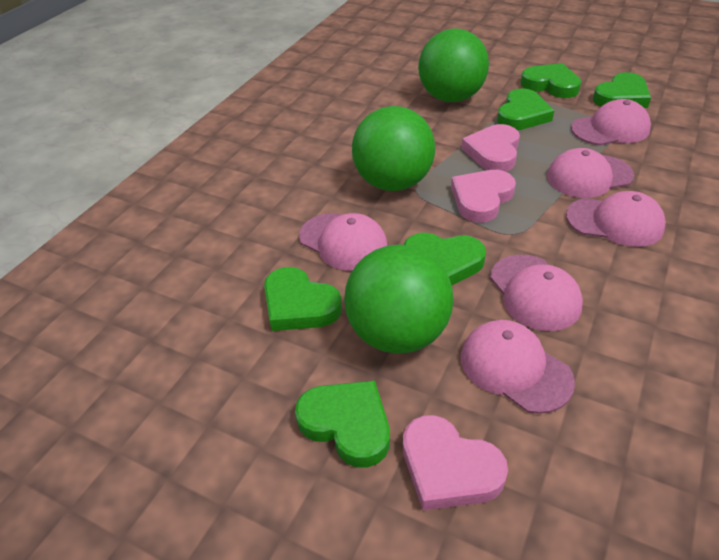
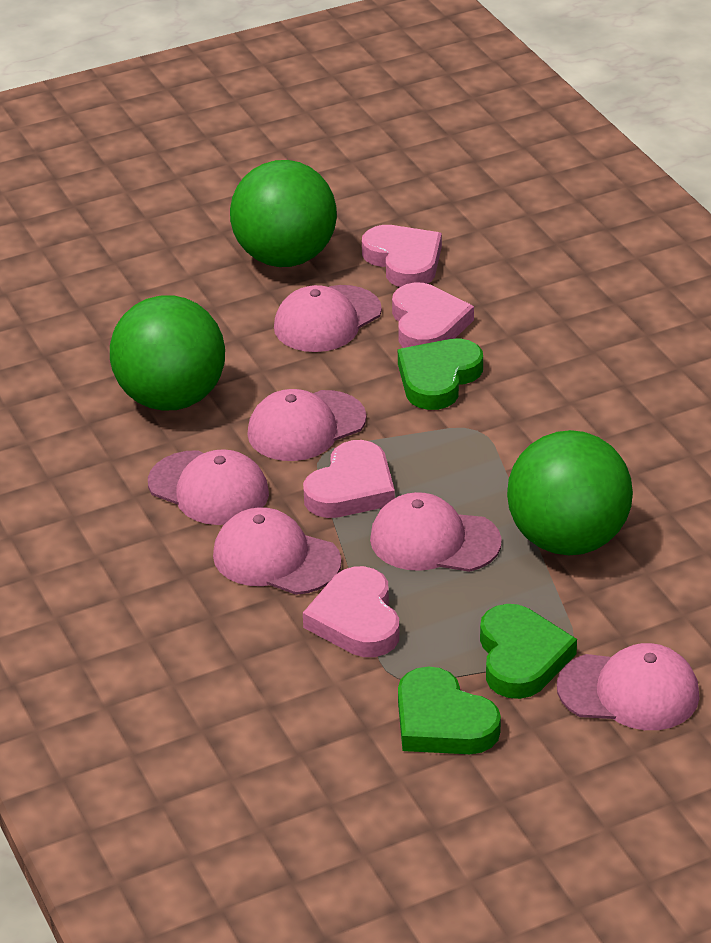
green heart: [264,267,342,331] [295,381,390,468] [404,233,486,285] [497,88,554,130] [521,63,581,98] [593,72,651,108] = 6 -> [398,338,483,410] [398,666,501,754] [480,604,577,699] = 3
pink heart: [403,415,508,510] [451,170,516,223] [462,124,520,172] = 3 -> [303,440,395,518] [303,566,399,657] [362,225,442,287] [392,282,474,348] = 4

